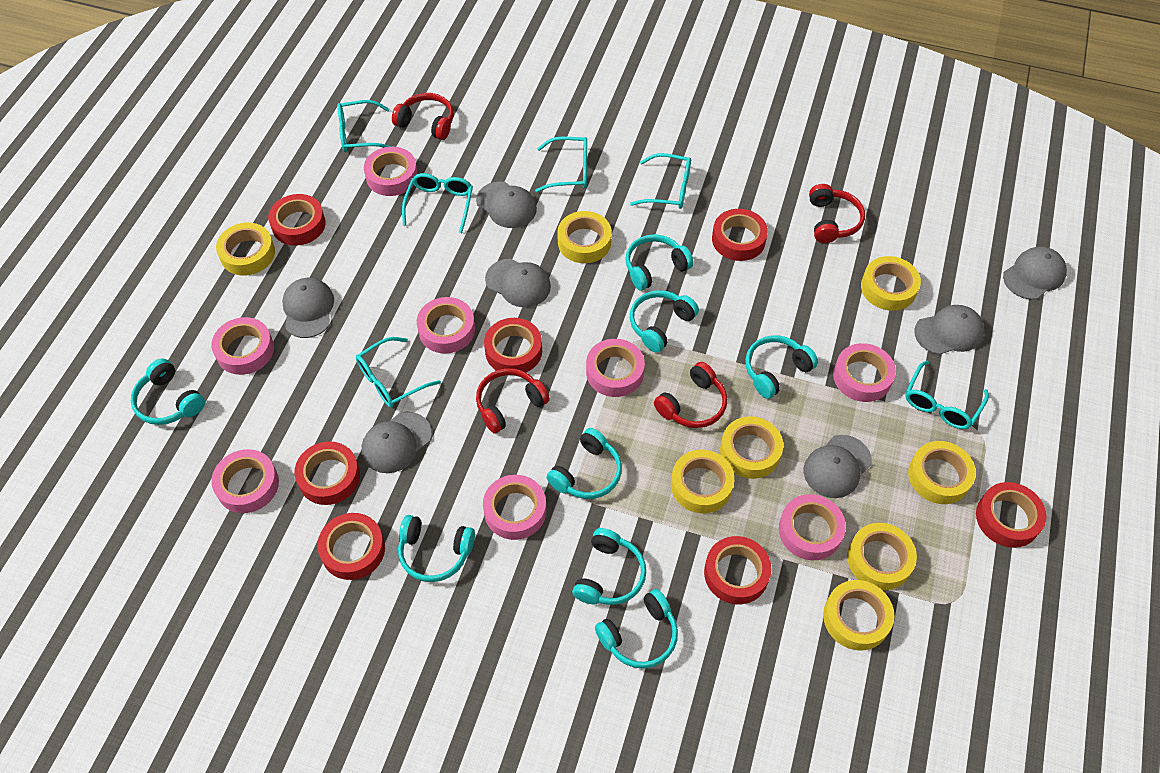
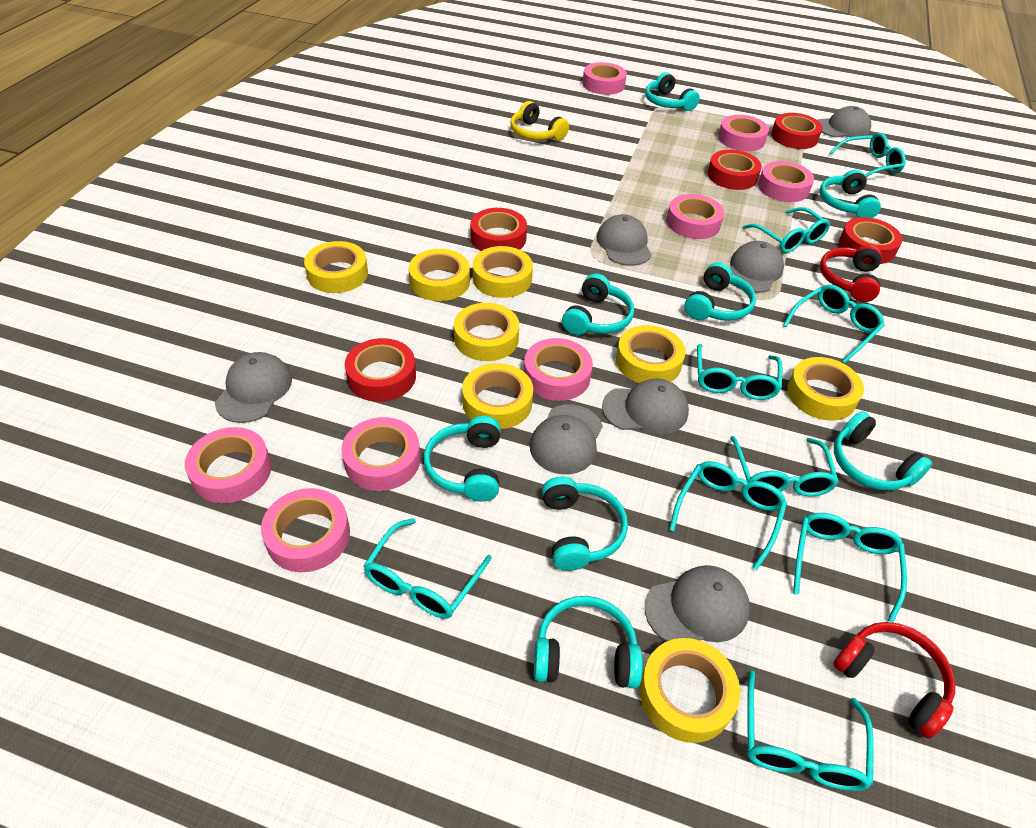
red headphones: [392,93,454,140] [476,368,550,434] [654,362,727,428] [809,184,865,243] = 4 -> [820,245,882,302] [833,622,955,739] = 2
red tape: [268,194,326,246] [295,441,360,505] [317,513,385,580] [484,318,542,373] [704,536,772,604] [712,209,768,261] [976,482,1047,548] = 7 -> [345,338,416,402] [470,208,527,251] [707,150,762,190] [771,113,823,149] [839,217,903,264] = 5
turquoise glasses: [337,100,392,152] [356,337,441,407] [402,173,473,233] [535,137,587,192] [630,153,691,209] [906,361,989,429] = 6 -> [363,518,492,619] [669,461,787,570] [697,344,782,400] [730,436,839,496] [743,207,830,253] [747,670,874,791] [783,284,885,363] [793,513,907,623] [829,133,906,177] = 9
yellow headphones: none = 0 -> [510,101,569,141] = 1

